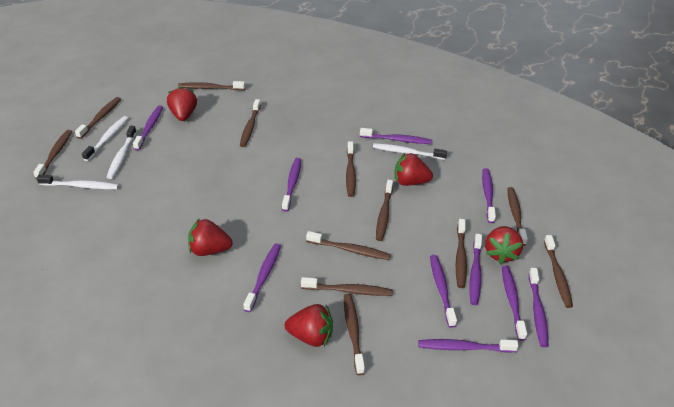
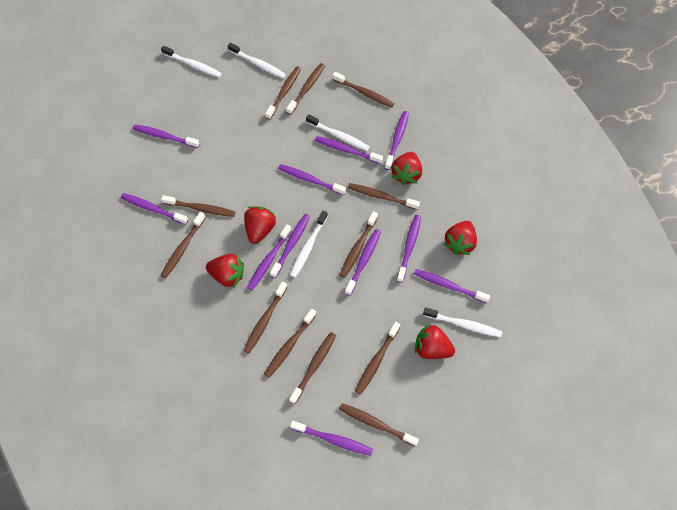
purple toothbrush: [133,105,163,151] [243,243,281,312] [282,158,301,211] [360,128,432,144] [418,339,519,352] [430,255,457,328] [469,234,482,305] [482,168,496,223] [502,266,527,341] [529,268,548,347] = 10 -> [121,193,188,225] [132,124,200,148] [247,225,292,291] [270,214,310,278] [278,164,346,195] [290,421,373,456] [315,136,383,164] [345,229,381,296] [385,111,409,170] [397,215,421,283] [414,269,490,303] = 11
white toothbrush: [37,175,119,189] [82,116,128,161] [107,126,136,179] [373,143,447,160] = 4 -> [161,46,222,78] [228,43,286,79] [290,210,328,278] [306,114,370,151] [423,307,502,337] = 5

